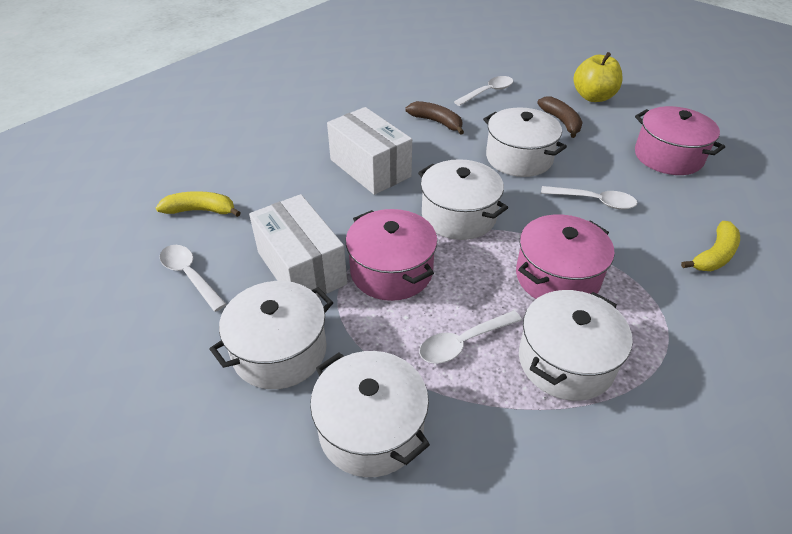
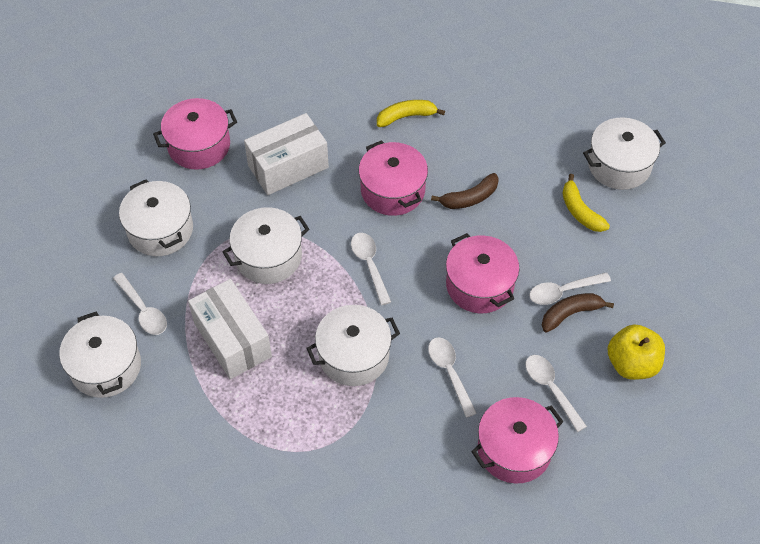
pink pot: [346,209,437,301] [516,214,615,299] [635,106,725,175] = 3 -> [153,98,237,170] [359,140,428,216] [446,233,519,313] [471,397,564,483] = 4
white spoon: [160,245,227,312] [419,310,522,364] [454,76,513,106] [541,186,637,210] = 4 -> [113,273,167,335] [351,233,391,305] [428,337,477,418] [526,355,587,432] [529,272,611,305] = 5

